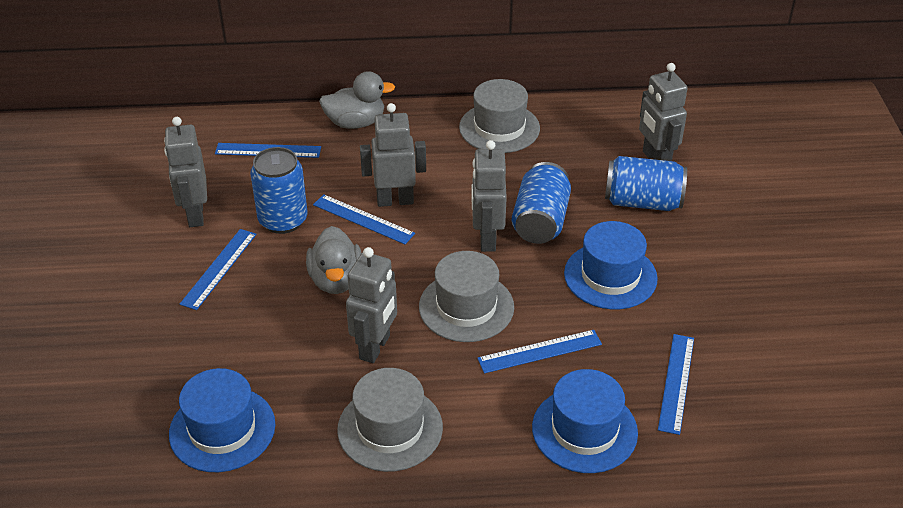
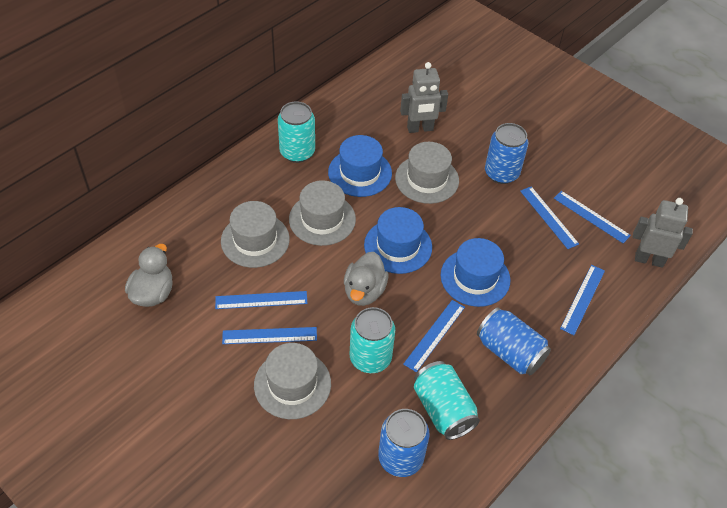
blue ruler: [180,229,257,310] [215,143,321,158] [313,194,415,244] [477,330,602,373] [658,334,694,435] = 5 -> [215,291,308,309] [222,327,317,344] [403,300,465,372] [520,186,579,249] [554,191,631,243] [560,265,605,335] = 6
grey hat: [337,368,443,472] [419,251,514,342] [459,79,540,153] = 3 -> [221,201,290,268] [254,343,331,419] [289,180,356,246] [395,142,459,204] = 4
grey robot: [164,117,207,227] [346,247,397,363] [360,103,426,207] [471,140,507,252] [639,63,688,161] = 5 -> [400,62,448,133] [633,198,693,268] = 2
turquoise can: none = 0 -> [278,101,315,163] [350,307,395,373] [414,361,480,440] = 3

